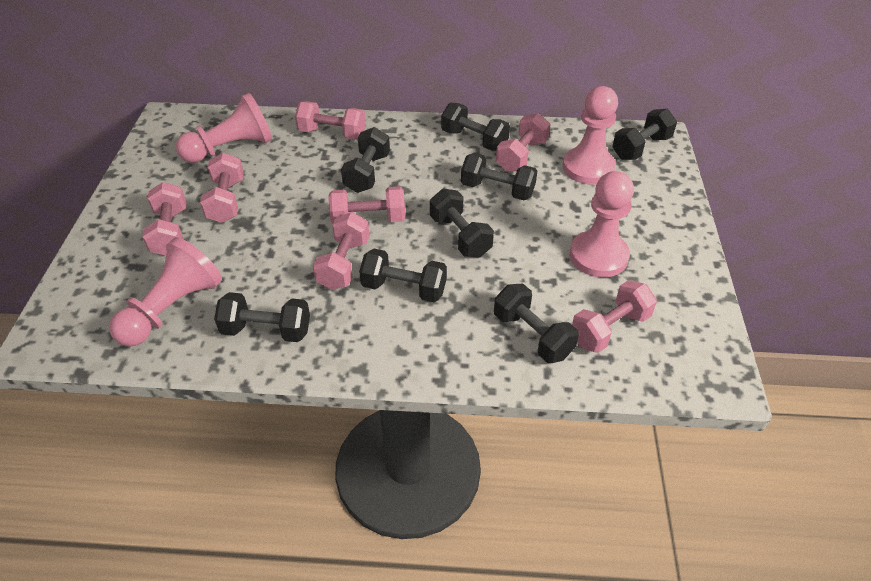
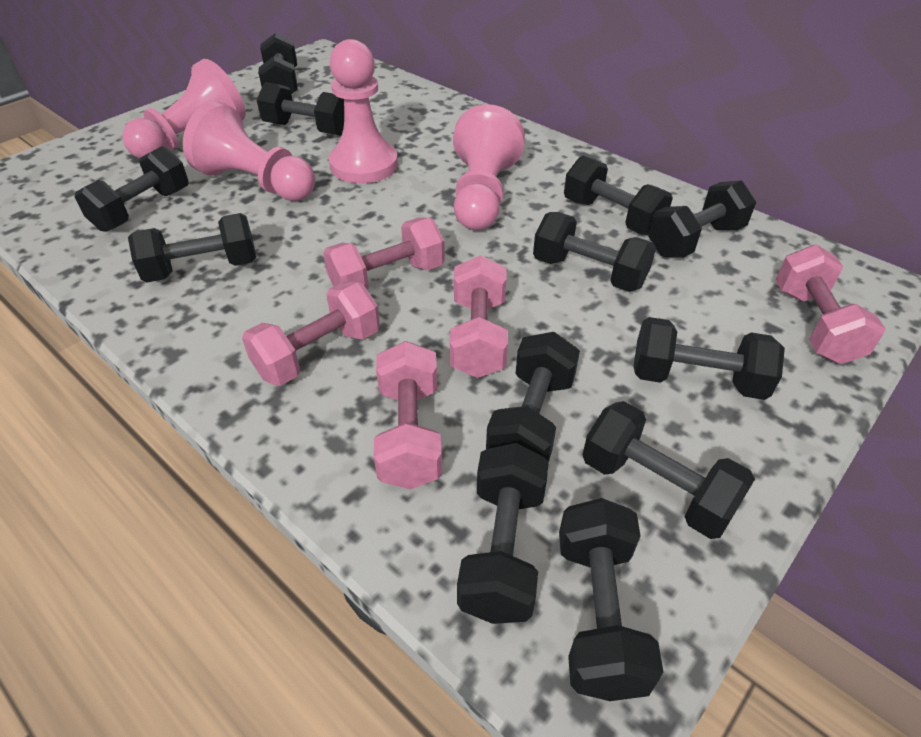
black dumbbell: [214,292,310,342] [341,127,390,193] [359,249,447,302] [430,189,494,258] [441,103,510,151] [461,153,537,200] [494,284,579,363] [612,109,677,160] = 8 -> [74,146,189,232] [128,213,256,282] [257,82,344,135] [258,33,298,94] [457,443,549,624] [486,332,580,461] [533,212,656,292] [559,498,663,701] [564,156,673,235] [583,401,755,539] [634,317,785,400] [648,180,756,258] = 12
pink dumbbell: [142,182,186,256] [200,153,244,223] [295,101,366,140] [313,212,369,290] [328,186,405,224] [496,113,551,172] [572,280,657,353] = 7 -> [242,281,380,386] [323,218,445,289] [374,341,442,489] [450,255,508,378] [776,244,886,364] = 5

